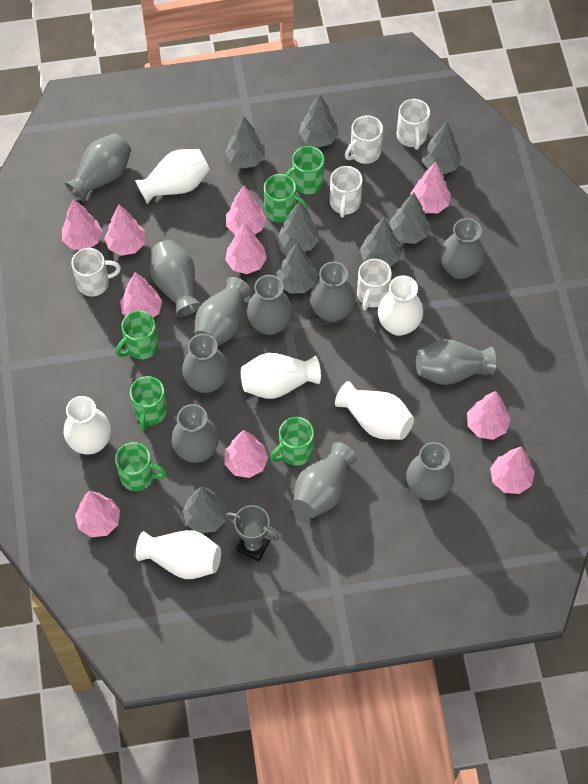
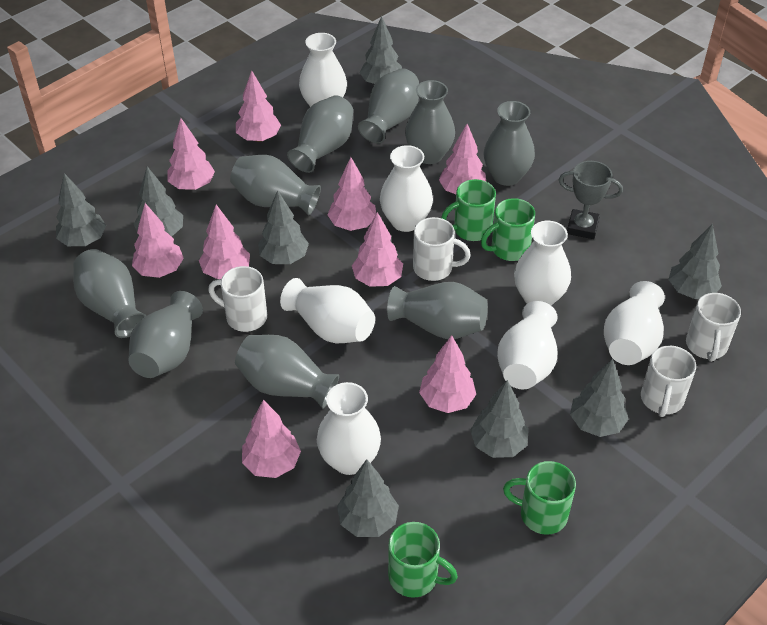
green mug: [115,442,166,491] [116,311,159,359] [130,376,167,431] [264,174,308,223] [270,417,314,466] [285,146,324,194] = 6 -> [388,522,458,598] [441,179,496,241] [481,198,535,261] [503,461,576,535] = 4
grey vase: [65,133,131,202] [150,240,202,317] [171,404,219,463] [182,334,229,393] [194,277,251,346] [247,275,292,335] [293,442,357,518] [310,262,355,322] [406,442,454,500] [416,339,496,385] [440,218,485,279] = 11 -> [73,249,146,338] [128,291,203,378] [230,155,321,216] [235,335,339,409] [287,95,353,173] [358,68,419,144] [387,282,488,339] [405,80,455,164] [484,101,535,186] = 9
pink tree: [62,199,103,250] [75,491,120,537] [104,204,145,256] [120,272,162,318] [225,223,267,274] [225,430,268,478] [226,186,266,234] [410,162,451,213] [467,391,510,440] [490,447,535,494] = 10 -> [132,203,184,278] [167,118,215,190] [199,205,250,279] [236,70,281,142] [242,400,301,478] [328,157,376,231] [352,212,403,287] [419,335,476,413] [439,124,486,194] = 9
white mug: [71,248,121,296] [330,166,362,218] [345,115,383,164] [357,259,392,311] [397,99,430,150] = 5 -> [208,266,267,332] [413,217,471,281] [641,345,696,417] [686,293,741,362] = 4
white vase: [64,396,111,455] [135,149,210,204] [136,530,221,579] [241,353,321,399] [335,381,414,440] [378,275,423,336] = 6 -> [280,278,375,343] [299,33,347,107] [317,382,381,475] [380,145,433,232] [497,301,558,389] [514,221,571,305] [604,281,665,365] = 7

